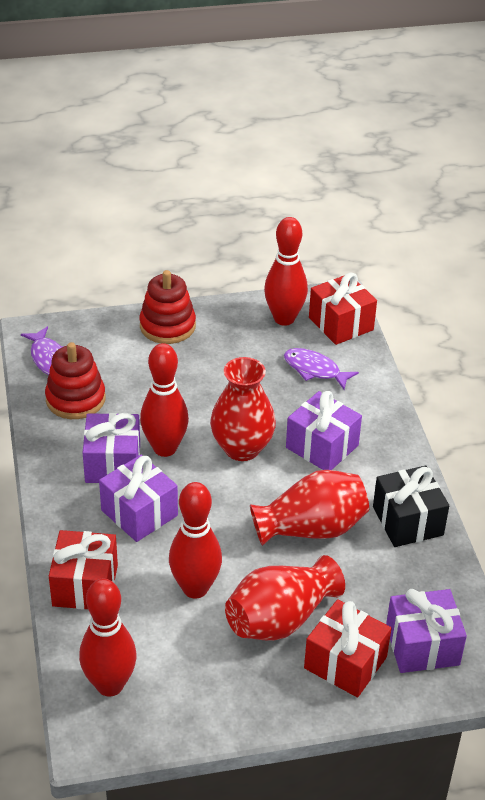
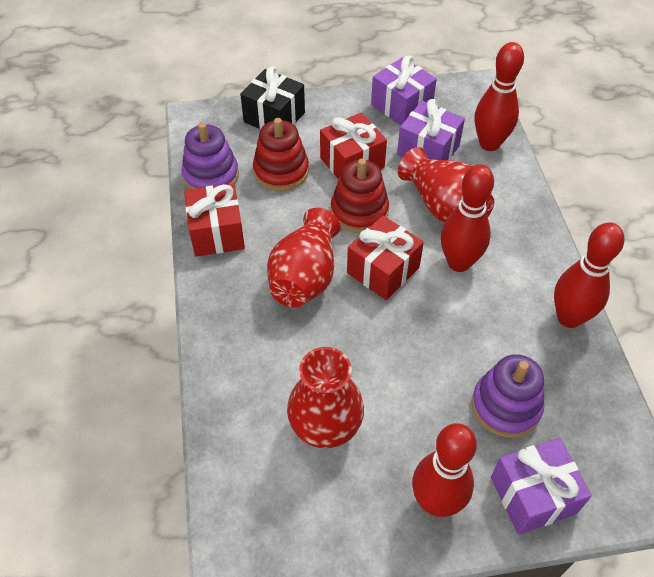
purple fish: [21,326,64,375] [284,348,359,390] = 2 -> none = 0
purple gift: [83,413,140,483] [99,455,178,542] [286,391,362,470] [386,589,467,673] = 4 -> [371,56,437,125] [397,99,465,160] [491,438,592,535] = 3
purple stacking toy: none = 0 -> [182,122,239,189] [472,354,544,438] = 2

